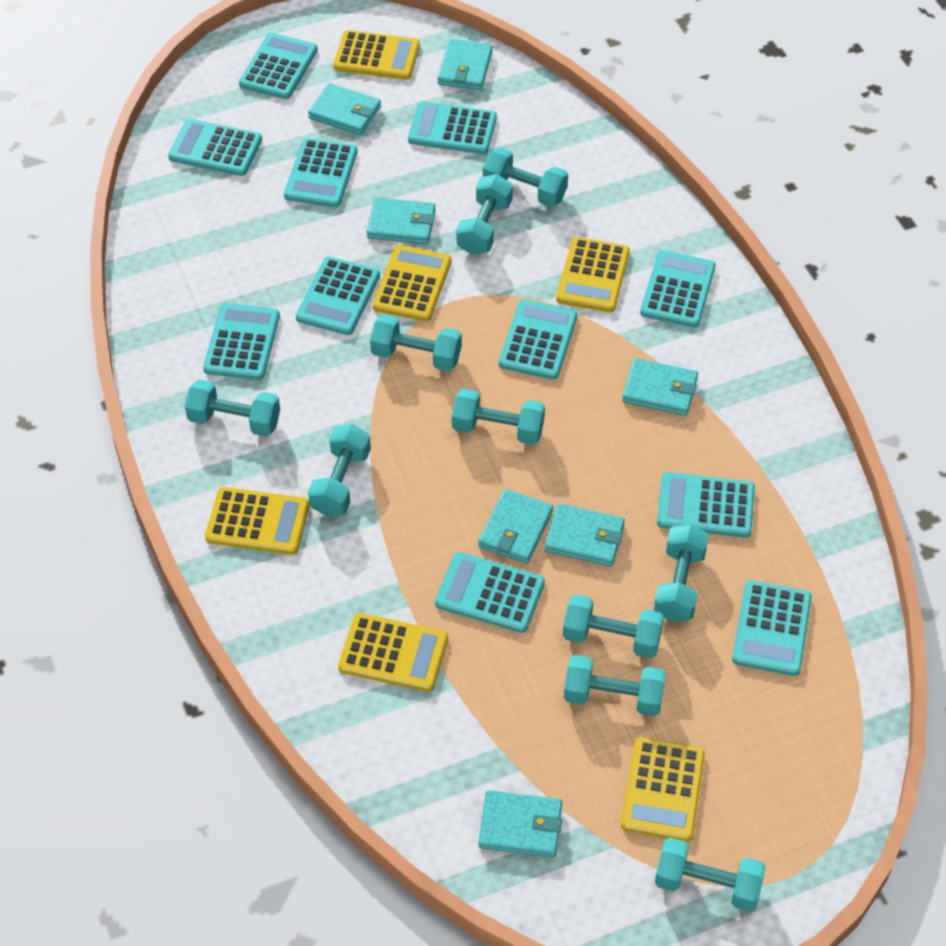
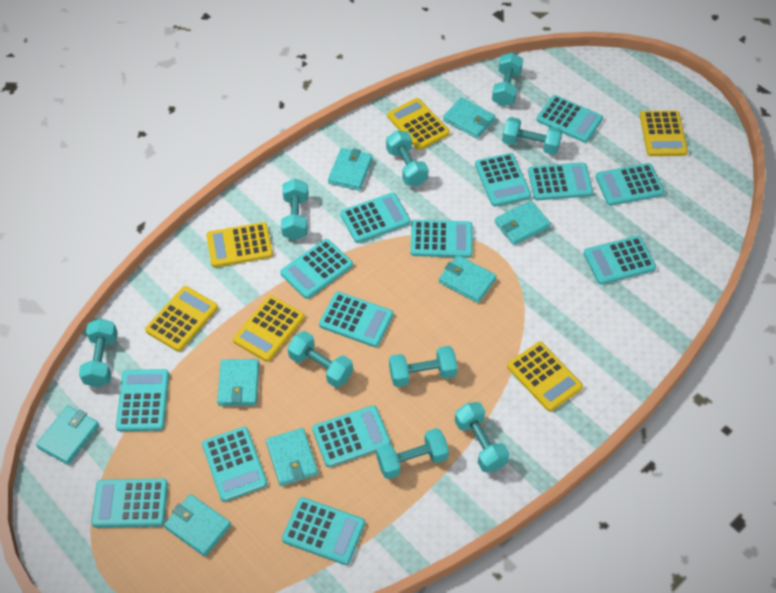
turquoise calculator: [168,119,262,176] [203,303,280,380] [239,33,318,99] [284,138,357,207] [296,256,380,335] [408,101,497,154] [435,552,545,633] [499,299,577,380] [640,250,716,328] [657,472,755,538] [732,580,812,676] = 11 -> [91,478,168,528] [116,369,169,431] [202,426,268,502] [280,239,353,299] [282,497,365,565] [312,405,391,467] [319,291,393,347] [340,193,411,243] [410,220,472,258] [475,153,531,207] [528,162,593,200] [536,95,603,143] [584,236,656,285] [596,163,664,206] = 14
turquoise dumbbell: [185,380,280,437] [308,424,371,516] [370,314,462,371] [452,388,545,445] [456,174,513,255] [483,147,568,207] [563,594,664,658] [564,655,666,716] [654,524,709,622] [655,838,766,911] = 10 -> [79,319,118,387] [281,179,308,240] [287,331,353,388] [376,428,449,479] [386,130,429,186] [389,346,457,387] [455,402,509,473] [492,52,523,107] [502,117,563,155] = 9
turquoise wallet: [308,83,381,135] [367,197,436,244] [437,39,493,90] [478,489,553,564] [479,790,562,858] [544,503,625,566] [622,358,698,416] = 7 -> [36,406,99,465] [164,494,231,556] [217,359,259,406] [266,428,318,486] [328,148,372,190] [439,255,496,303] [443,98,495,138] [494,201,551,245] = 8

